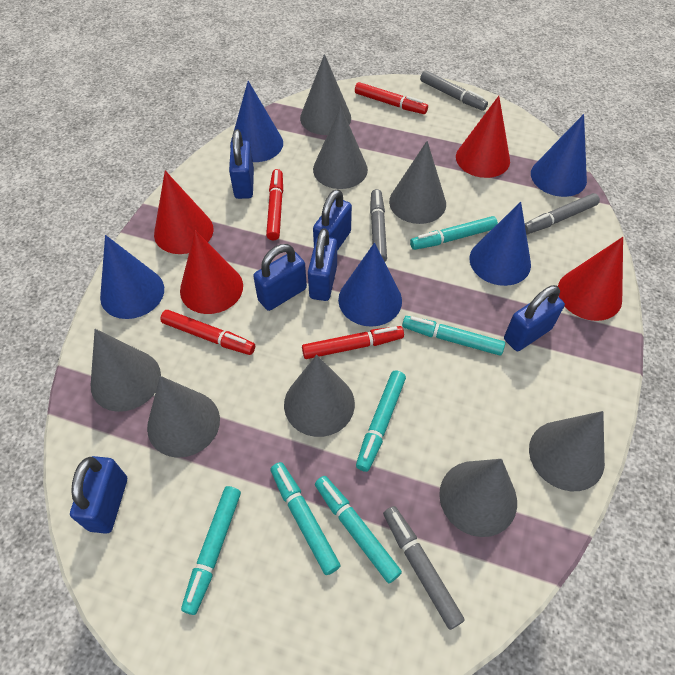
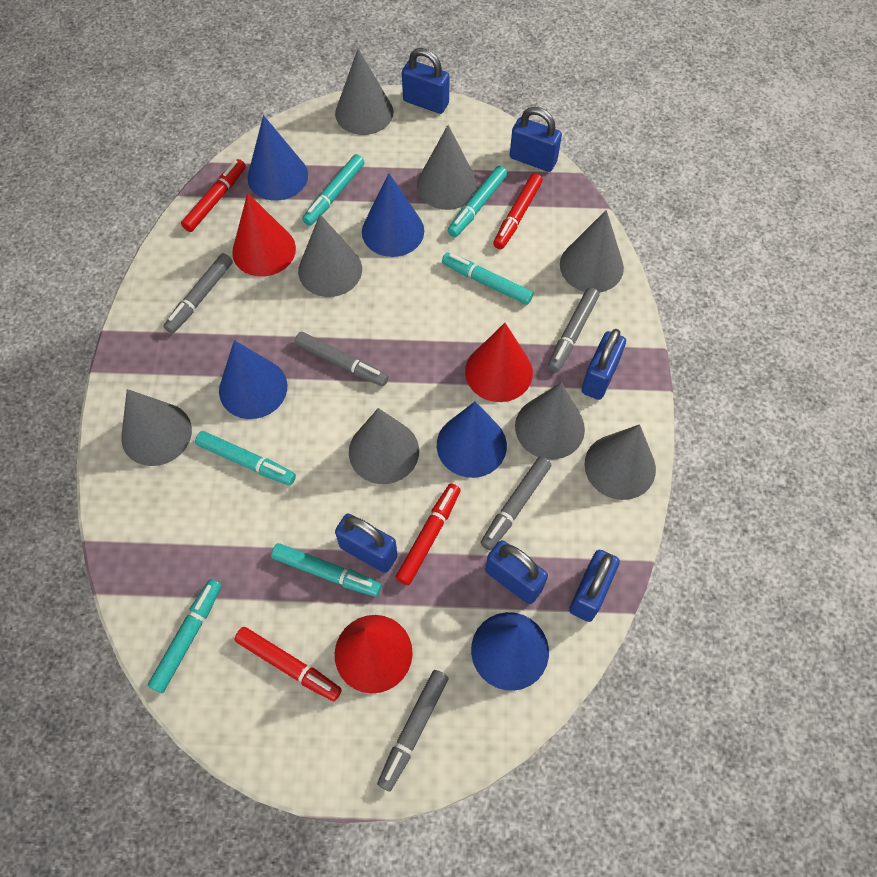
grey marker: [370,189,387,262] [383,506,465,630] [420,71,488,111] [525,193,600,234] = 4 -> [163,253,233,334] [294,332,389,386] [377,670,448,792] [481,457,551,551] [548,288,599,373] = 5
red cone: [154,171,213,254] [180,230,243,314] [456,96,510,178] [558,237,623,321] = 4 -> [232,193,296,277] [335,615,413,693] [465,323,533,402] = 3

